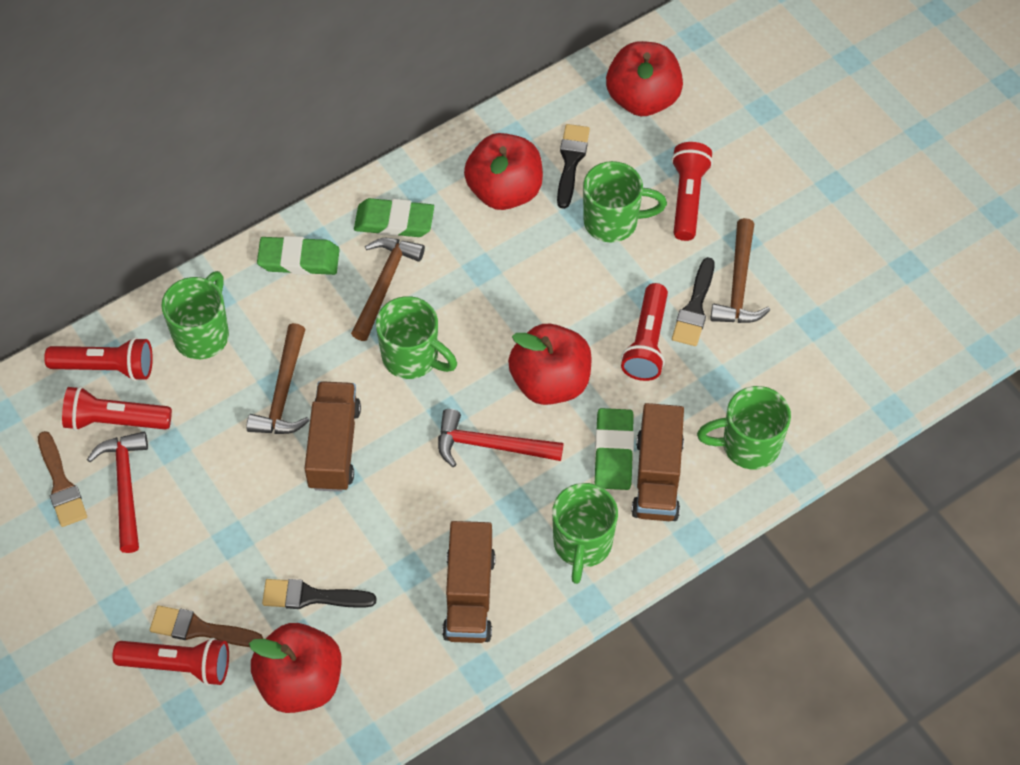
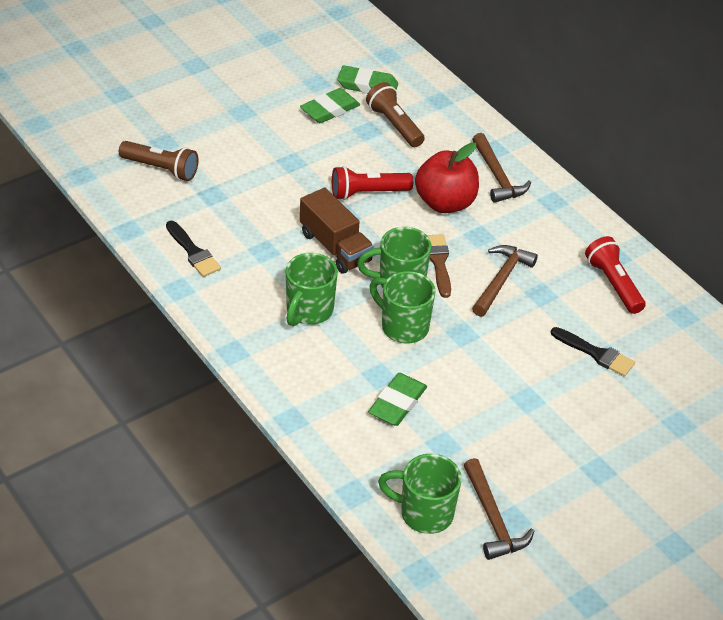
black brush: [262,579,377,609] [557,124,590,209] [672,257,715,346] = 3 -> [166,221,221,277] [551,327,635,377] = 2
brown brush: [38,431,87,527] [150,605,263,647] = 2 -> [427,234,451,298] = 1
brown flashlight: none = 0 -> [119,141,199,181] [366,82,425,147] = 2
brown truck: [304,381,361,492] [442,521,496,643] [632,403,684,521] = 3 -> [300,188,373,274] = 1
green mug: [161,271,229,359] [376,296,457,379] [552,483,618,584] [583,161,667,243] [697,386,791,469] = 5 -> [286,253,338,326] [357,227,431,288] [370,271,436,344] [378,454,462,534] = 4
red apple: [249,623,341,713] [464,133,543,210] [508,324,592,405] [606,41,683,116] = 4 -> [415,142,479,213] = 1
red flashlight: [44,337,153,381] [62,386,172,431] [112,638,229,686] [621,283,668,381] [671,142,713,241] = 5 -> [332,166,413,200] [585,236,646,314] = 2
red hammer: [87,432,148,553] [438,409,563,467] = 2 -> none = 0

